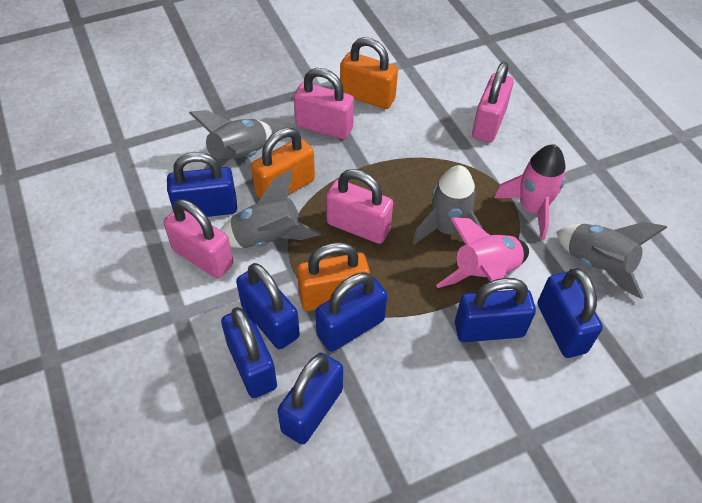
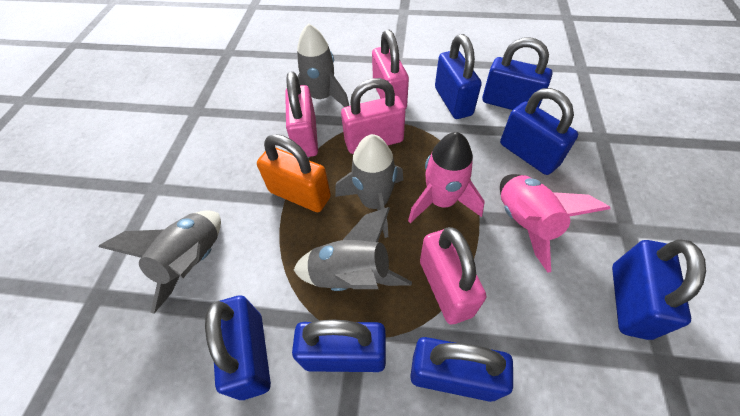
orange padlock: [251,128,315,199] [297,242,370,311] [340,37,398,109] = 3 -> [257,134,331,212] = 1

